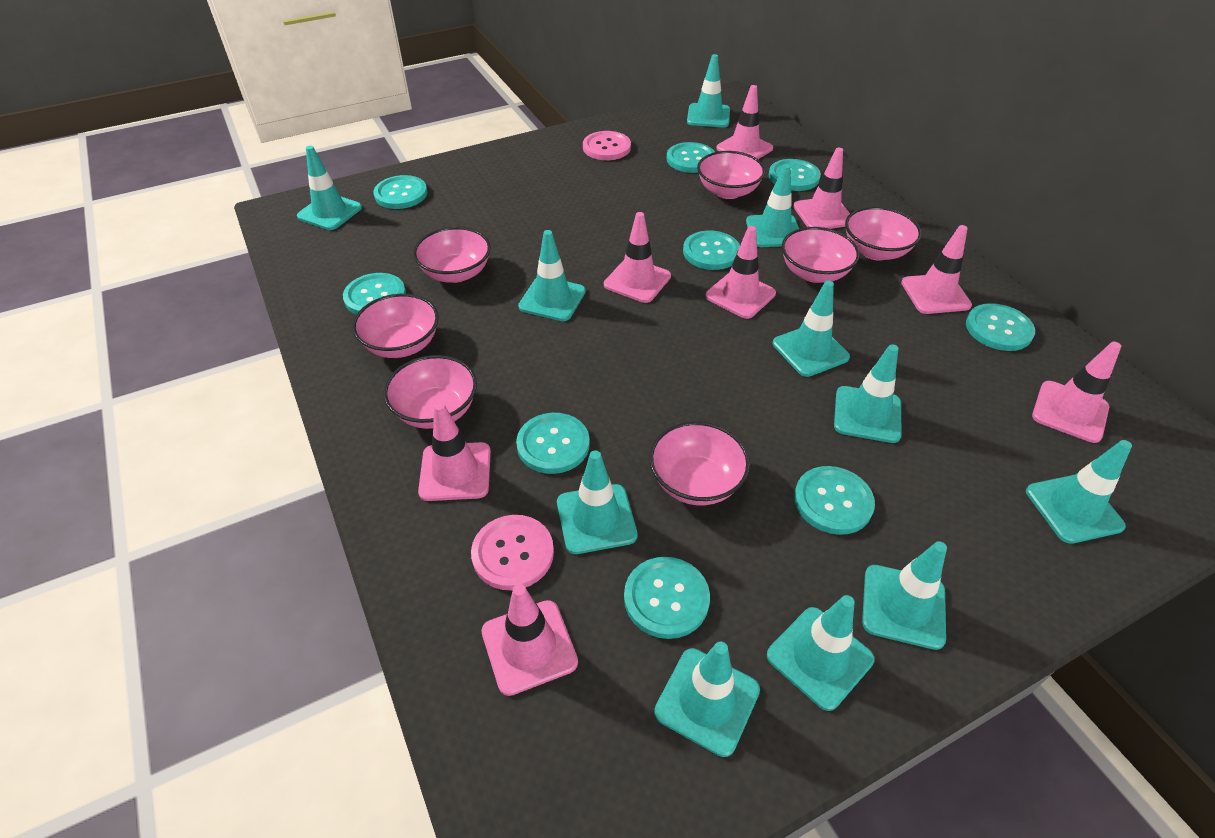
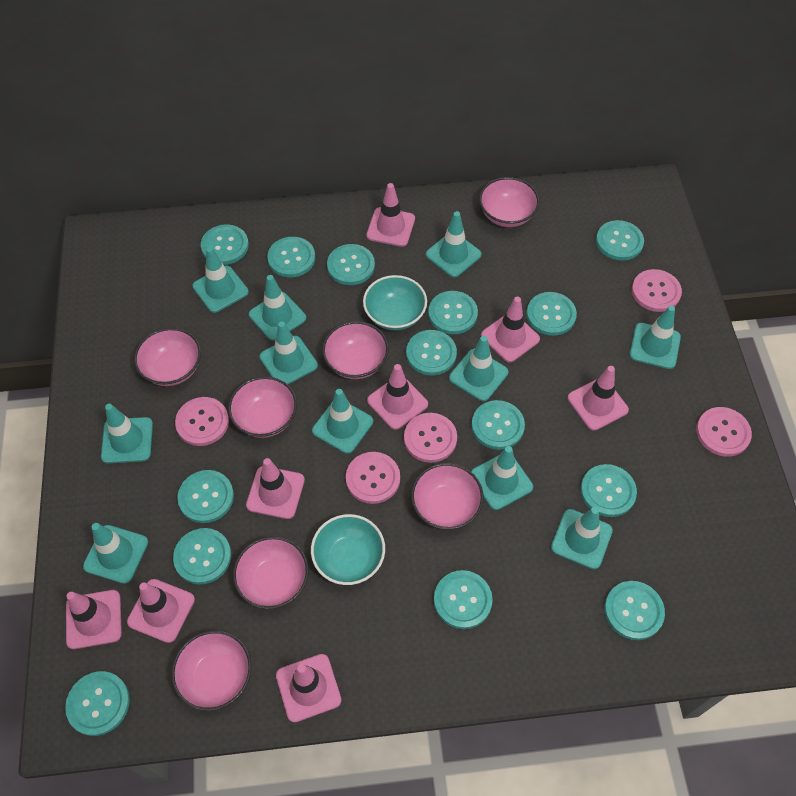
pink button: [471,515,554,590] [583,131,631,160] = 2 -> [175,397,229,446] [346,452,400,504] [404,413,457,463] [632,269,682,312] [696,407,752,457] = 5
turquoise bowl: none = 0 -> [311,514,385,585] [363,275,427,331] = 2
turquoise button: [343,273,406,315] [374,175,427,209] [516,413,590,474] [624,557,710,639] [667,142,715,173] [683,231,740,270] [769,159,821,191] [794,466,875,535] [966,303,1035,351] = 9 -> [65,671,130,736] [173,528,231,585] [177,470,234,523] [201,224,249,265] [267,237,315,278] [327,244,375,285] [406,330,457,375] [428,291,478,334] [434,570,493,629] [471,400,525,450] [526,292,577,336] [581,464,637,517] [596,220,644,261] [604,581,665,640] = 14

